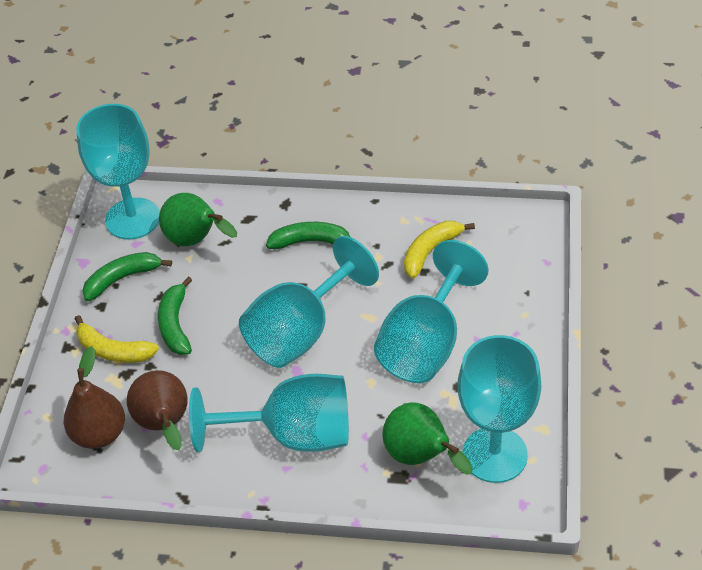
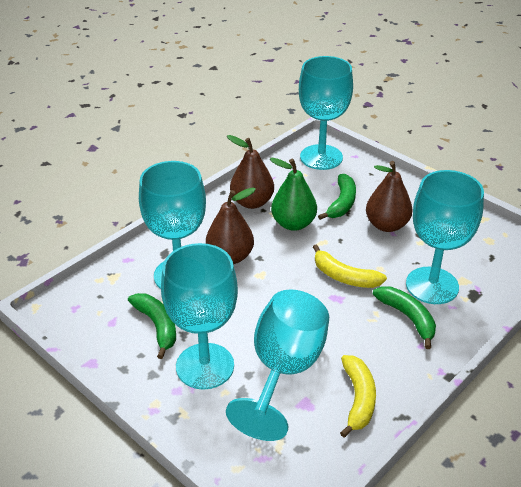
brown pear: [64,346,125,449] [127,370,188,450] = 2 -> [206,188,256,264] [227,135,274,209] [366,161,413,232] = 3
green pear: [159,193,237,246] [383,402,473,475] = 2 -> [270,158,317,231] = 1

